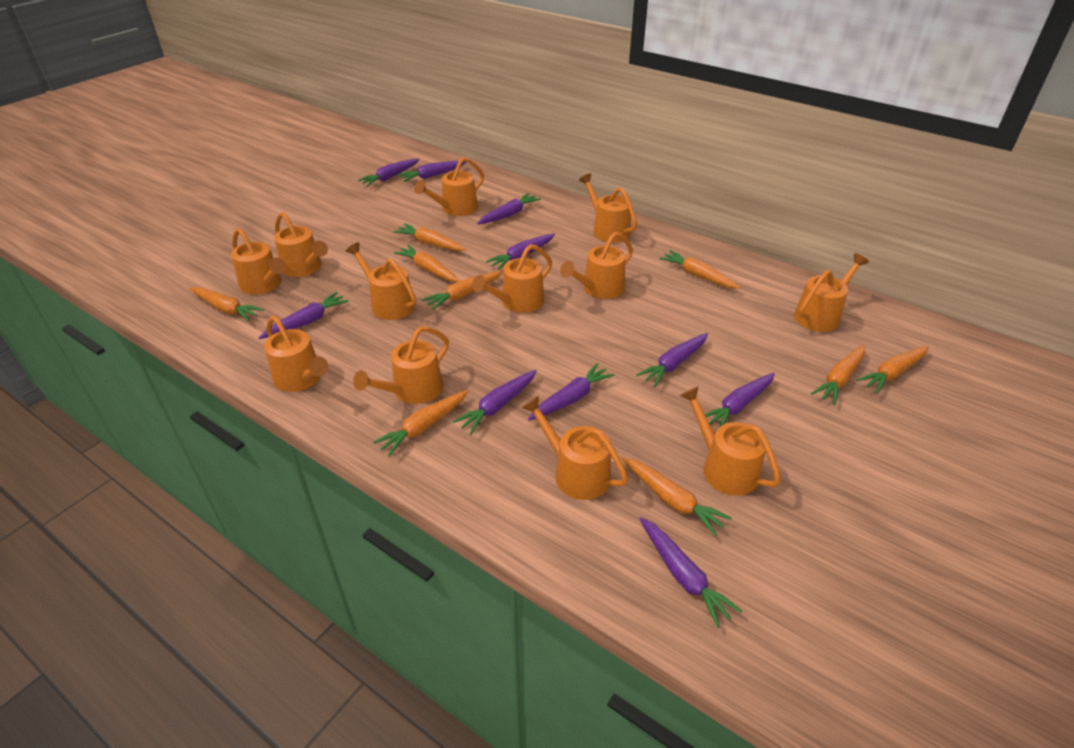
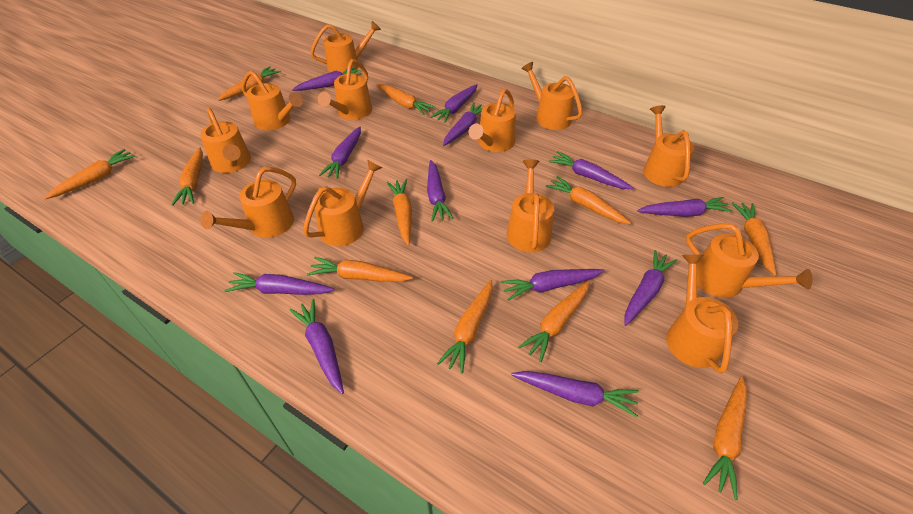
orange carrot: [189,287,264,322] [373,390,468,457] [393,223,467,251] [394,245,460,282] [422,271,503,310] [622,457,732,536] [659,250,740,289] [811,345,865,405] [856,346,929,394] = 9 -> [45,149,136,199] [172,147,203,206] [218,66,281,101] [307,257,413,282] [377,84,435,115] [387,179,412,246] [437,280,493,373] [518,281,589,362] [546,176,631,224] [703,377,747,500] [732,202,777,276] = 11
purple carrot: [259,292,349,339] [358,159,420,186] [398,161,467,182] [453,370,537,434] [477,193,541,224] [486,234,555,270] [528,363,615,421] [636,333,708,387] [640,517,742,628] [705,373,775,427] = 10 -> [225,272,334,295] [289,299,344,394] [292,67,362,91] [319,126,361,179] [427,160,454,222] [430,84,477,123] [443,103,483,146] [501,269,605,301] [512,371,639,417] [549,151,634,189] [624,250,678,326] [637,197,733,217] = 12

